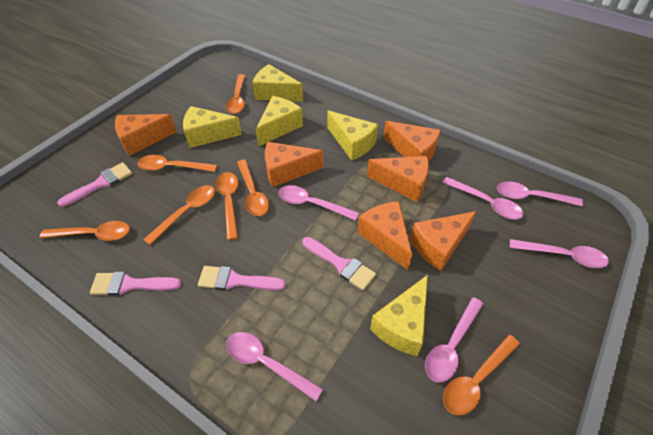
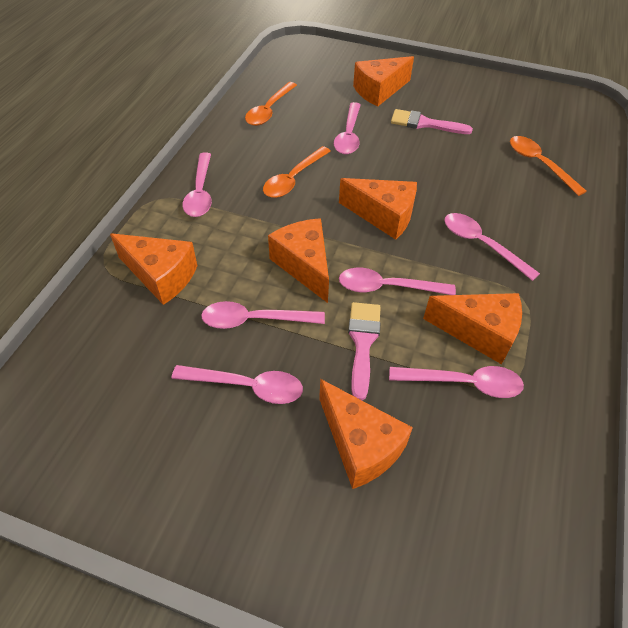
orange spoon: [40,221,130,241] [137,155,217,172] [143,185,215,245] [216,172,238,240] [226,74,246,114] [237,160,269,216] [443,335,520,415] = 7 -> [245,82,297,126] [263,146,331,198] [510,136,587,196] = 3
pink brush: [57,162,132,207] [90,272,181,295] [198,266,286,290] [302,237,376,290] = 4 -> [348,302,381,400] [391,109,473,134] = 2
pink spoon: [226,332,323,401] [278,185,359,221] [425,297,483,382] [442,177,524,219] [497,181,583,206] [510,239,609,268] = 6 -> [172,365,303,404] [183,153,212,217] [201,301,325,329] [334,102,361,154] [339,268,456,295] [389,366,524,398] [445,213,540,281] = 7
yellow cheese: [183,106,242,148] [252,64,303,101] [256,96,303,146] [328,110,378,161] [370,275,428,356] = 5 -> none = 0

